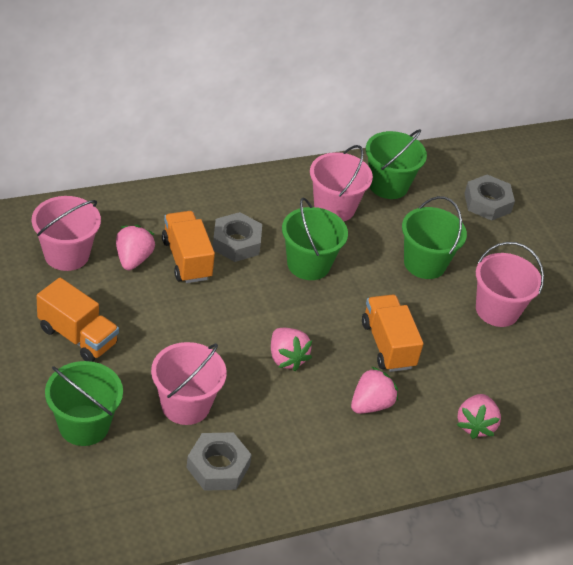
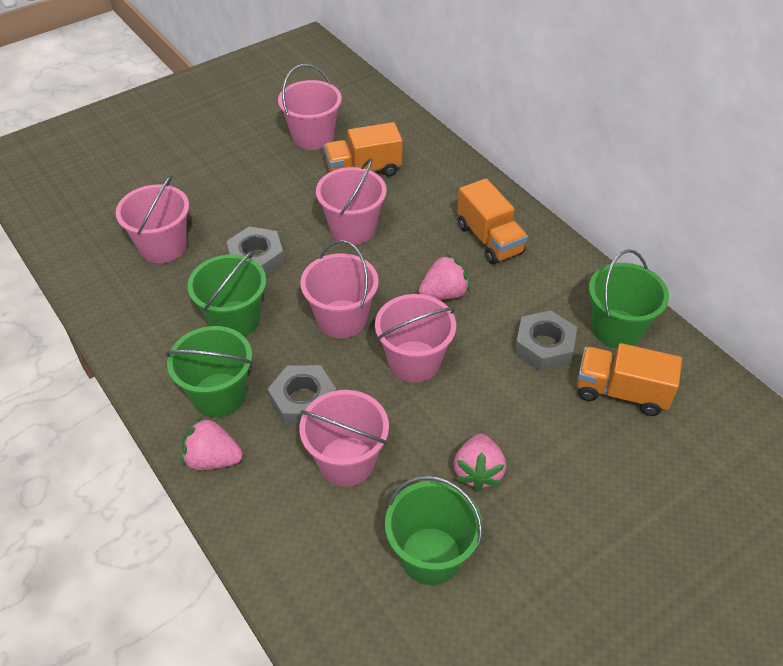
pink bucket: [32,196,101,271] [151,342,227,425] [310,145,373,221] [476,242,544,327] = 4 -> [116,175,189,263] [278,64,342,150] [299,390,389,486] [300,240,379,338] [316,158,387,245] [375,294,456,382] = 6
pink strawberry: [116,225,155,270] [271,328,312,371] [351,366,398,414] [457,394,501,439] = 4 -> [182,416,243,470] [419,254,470,300] [454,434,506,492] = 3

